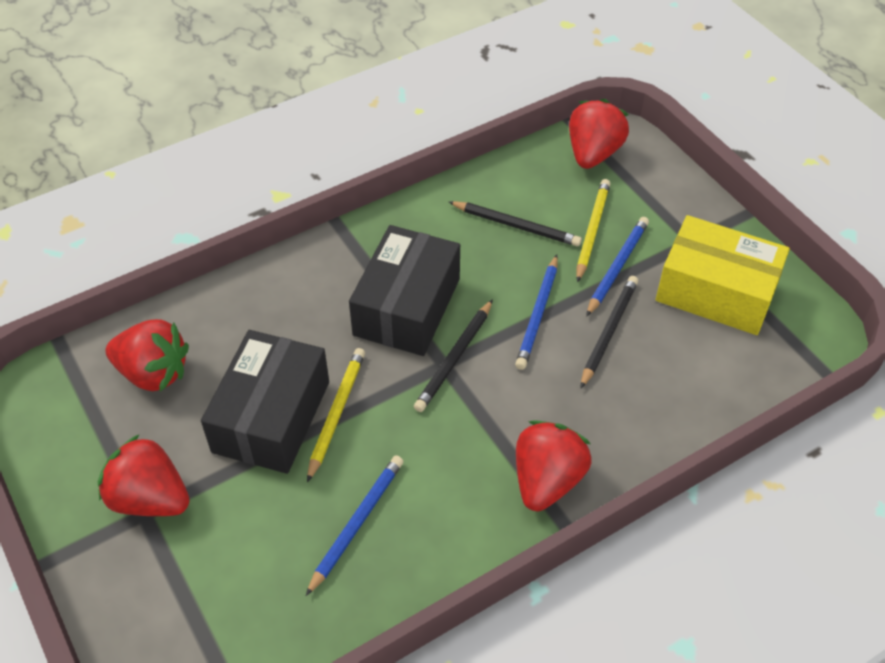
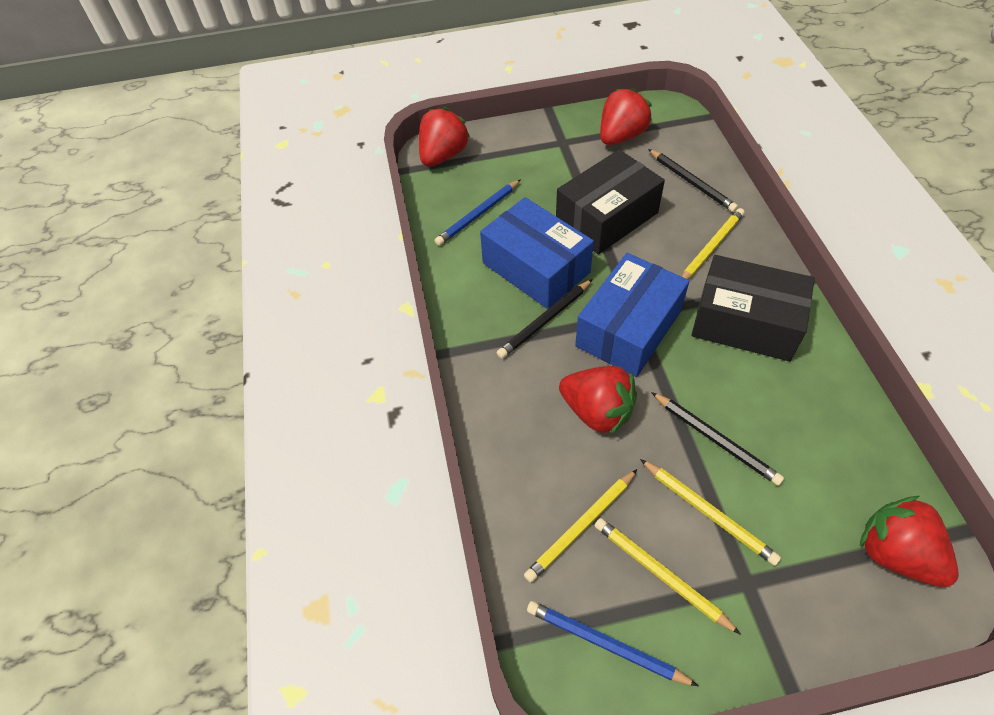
blue box: none = 0 -> [480,197,594,309] [575,253,689,377] = 2
blue pencil: [306,455,403,596] [515,255,558,370] [586,217,649,317] = 3 -> [435,179,521,246] [527,601,698,686] = 2
yellow box: [655,215,790,335] = 1 -> none = 0
yellow pencil: [307,348,365,482] [577,179,610,282] = 2 -> [524,469,637,583] [595,518,741,635] [640,459,781,566] [681,208,745,279] = 4

